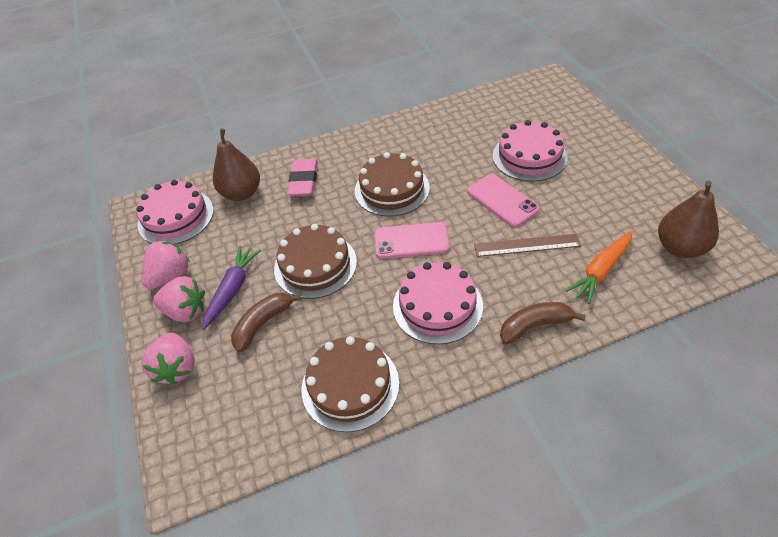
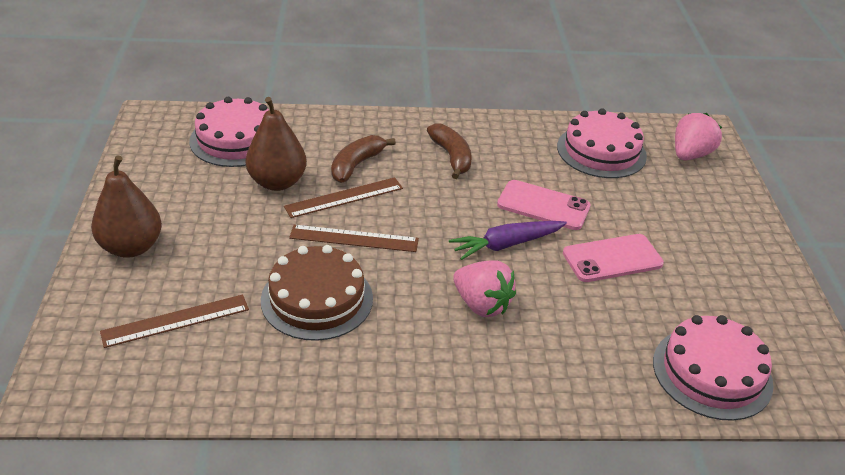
brown cake: [274,224,357,299] [301,336,399,432] [355,152,430,217] = 3 -> [261,245,373,341] = 1
brown ruler: [474,234,581,257] = 1 -> [100,294,249,348] [284,177,403,218] [289,225,419,252] = 3
orange carrot: [565,231,632,304] = 1 -> none = 0
pink eraser: [287,159,318,196] = 1 -> none = 0
pink strawberry: [141,333,195,385] [142,241,190,289] [153,276,205,322] = 3 -> [453,260,516,317] [675,113,722,161] = 2

